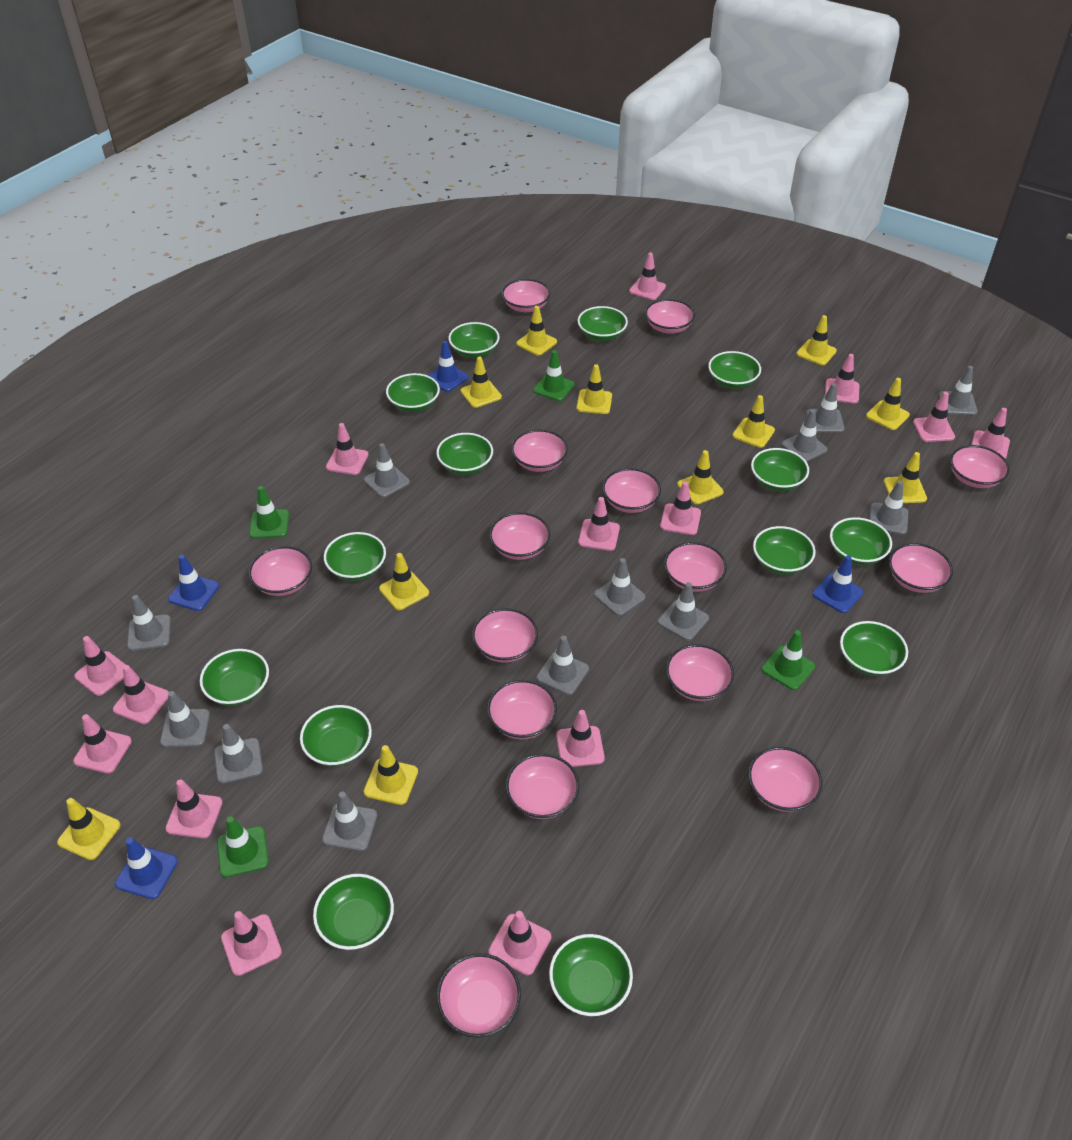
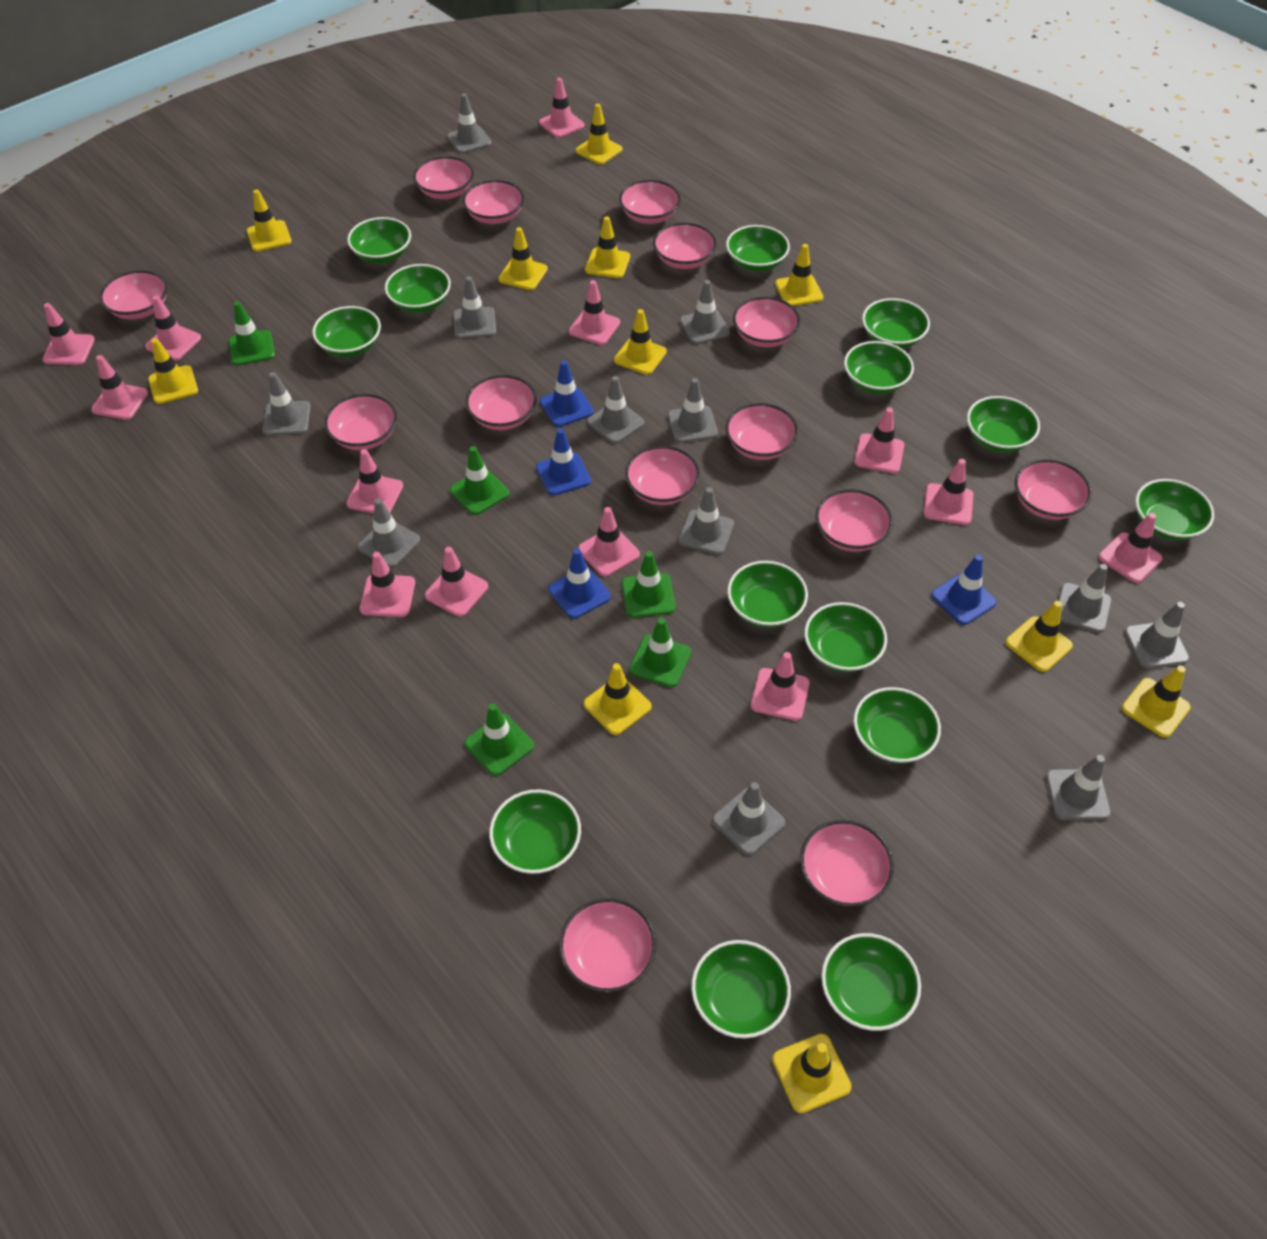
green traffic cone: [217,816,269,878] [249,486,289,539] [533,350,574,401] [761,630,815,690] = 4 -> [229,301,275,366] [450,446,509,515] [465,703,534,776] [622,551,676,618] [629,618,691,688] = 5
pink bowl: [249,546,312,596] [437,953,521,1038] [472,608,538,663] [487,680,557,739] [489,512,550,560] [502,279,550,312] [506,753,580,819] [511,430,568,472] [602,468,661,513] [645,299,695,334] [664,542,727,592] [666,644,734,701] [748,747,823,812] [889,543,953,593] [950,445,1010,488] = 15 -> [100,270,168,320] [324,394,397,450] [413,156,474,199] [463,180,524,224] [466,375,537,430] [559,898,656,992] [619,180,681,224] [625,446,700,505] [653,223,717,269] [726,403,798,460] [733,297,800,347] [800,820,894,907] [816,489,893,552] [1015,459,1092,520] = 14
pink traffic cone: [73,714,132,774] [74,636,126,696] [113,665,169,724] [165,779,223,838] [221,911,282,976] [326,423,369,475] [488,911,551,975] [556,710,605,767] [578,497,620,551] [629,253,666,300] [660,481,701,535] [825,354,859,403] [913,392,955,442] [971,408,1010,459] = 14 -> [42,303,95,365] [91,355,148,420] [145,296,201,361] [346,449,403,514] [360,552,415,617] [425,547,488,617] [539,78,584,138] [569,280,620,345] [578,507,640,577] [751,652,810,721] [854,408,904,473] [924,459,973,525] [1099,513,1162,583] = 13

